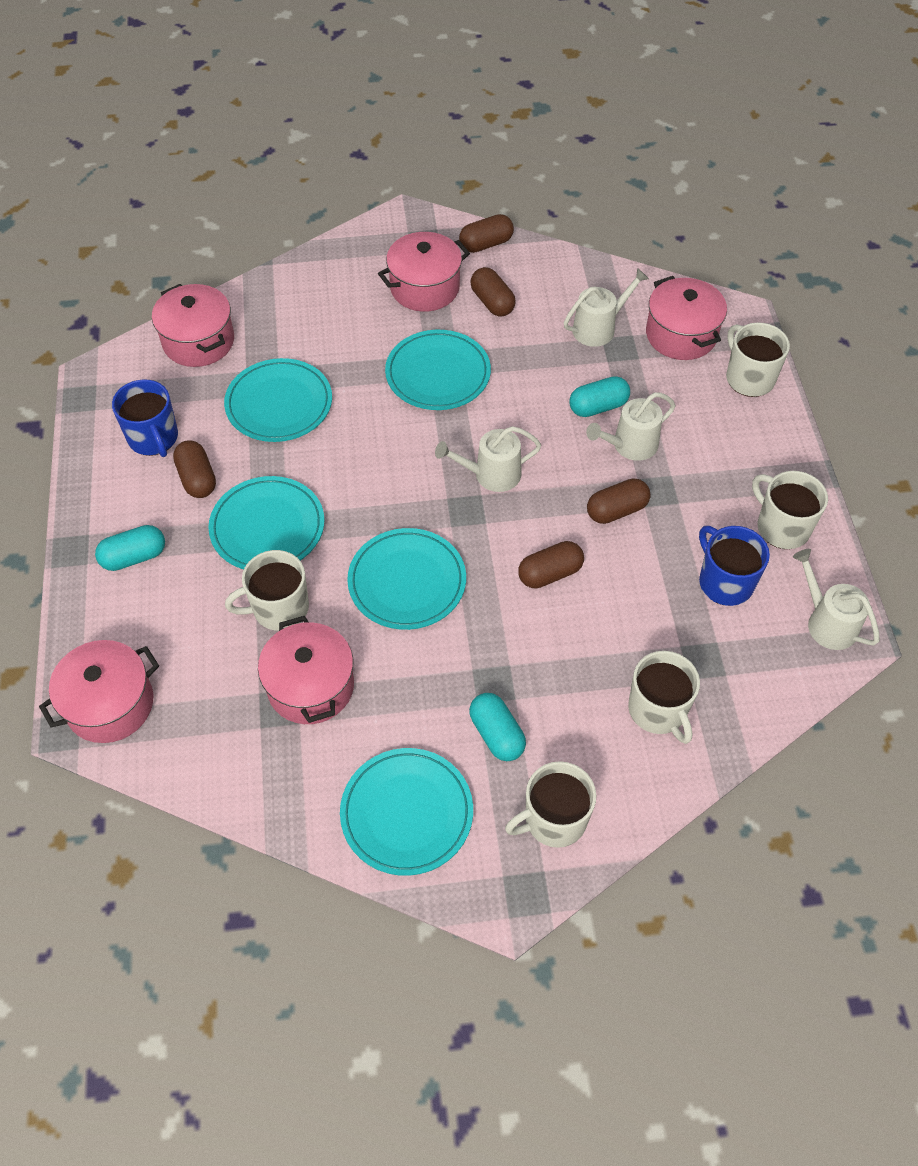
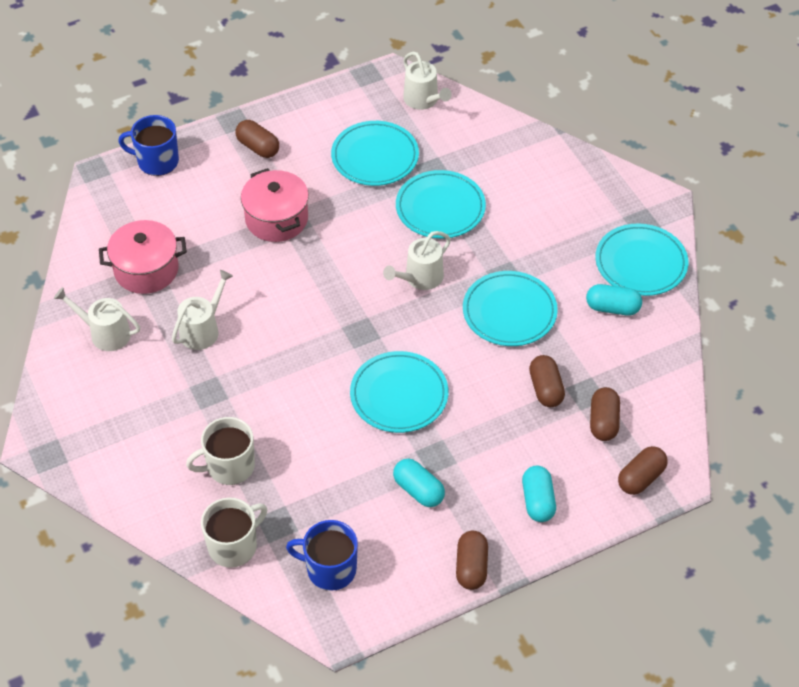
pink pot: [39,640,159,743] [152,284,234,367] [258,616,354,724] [378,232,470,312] [646,276,727,360] = 5 -> [99,220,187,294] [241,168,309,242] = 2
white mug: [225,550,309,631] [505,761,596,848] [628,651,700,744] [726,322,790,397] [752,471,828,549] = 5 -> [186,417,255,485] [201,498,267,568] = 2

